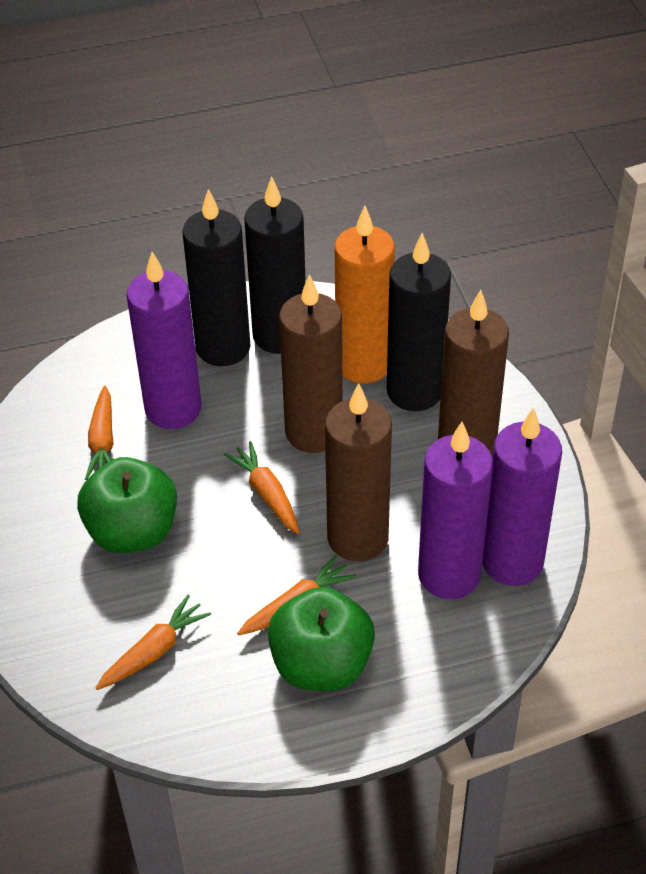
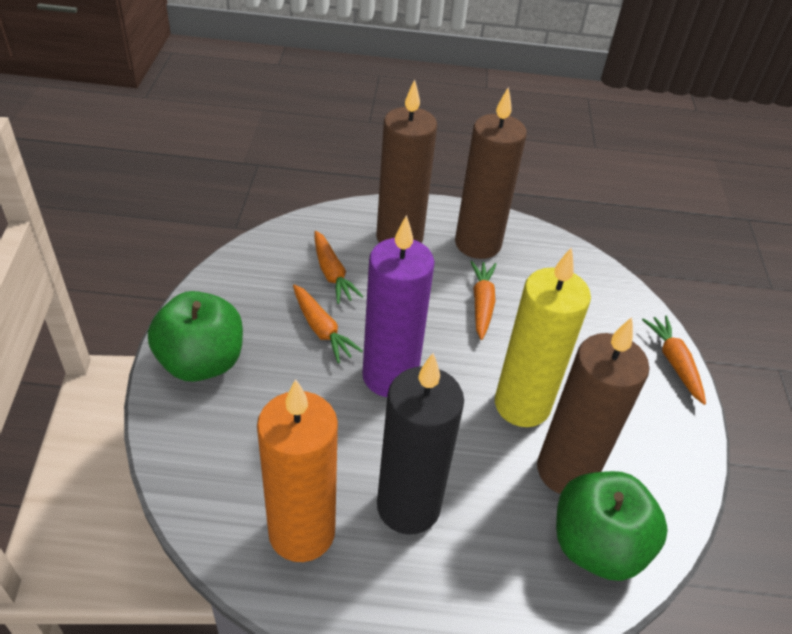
black candle: [182,189,250,366] [244,176,306,354] [387,233,451,411] = 3 -> [377,353,464,535] = 1
purple candle: [126,252,202,429] [418,422,493,599] [482,407,562,586] = 3 -> [362,215,435,397] = 1
yellow candle: none = 0 -> [495,247,591,427] = 1

